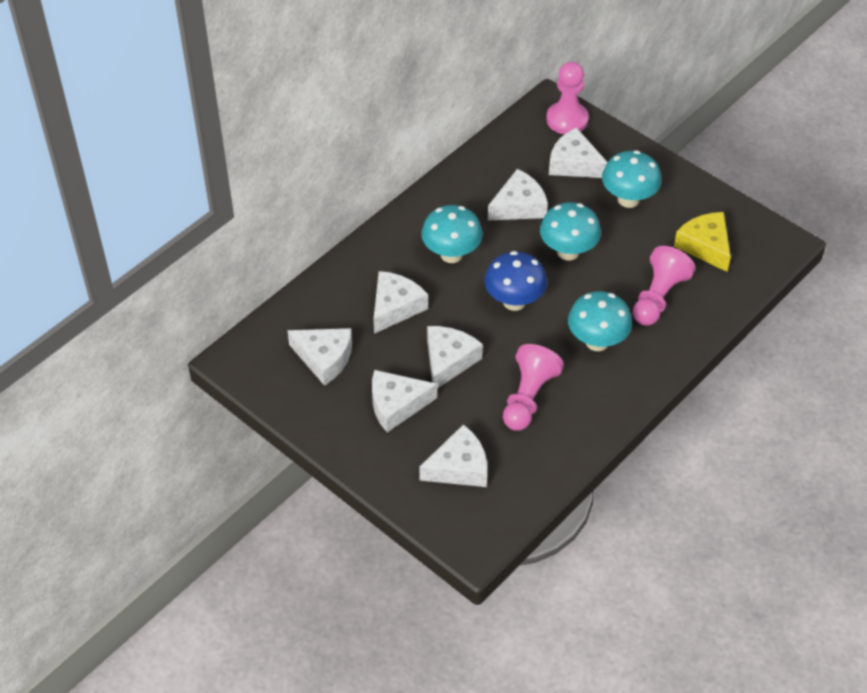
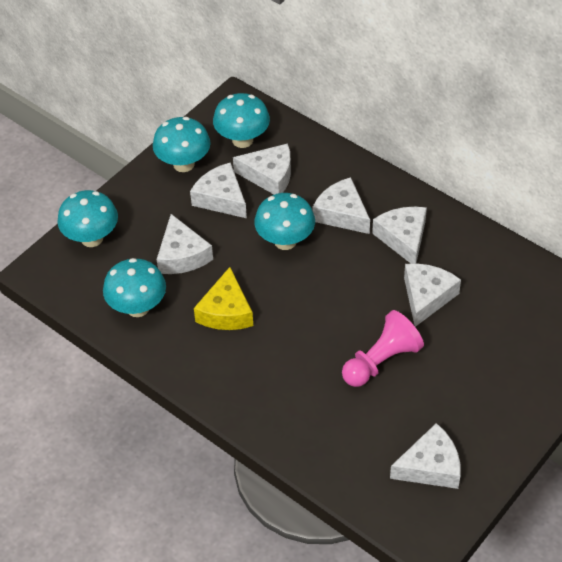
blue mushroom: [484,251,547,311] = 1 -> none = 0
pink pawn: [503,344,564,431] [546,62,589,134] [633,246,695,326] = 3 -> [342,310,424,387] = 1
turquoise mushroom: [421,205,483,263] [540,202,601,260] [568,291,632,351] [602,150,662,208] = 4 -> [57,190,118,247] [103,258,166,317] [153,117,210,172] [213,93,270,148] [254,193,315,250] = 5

